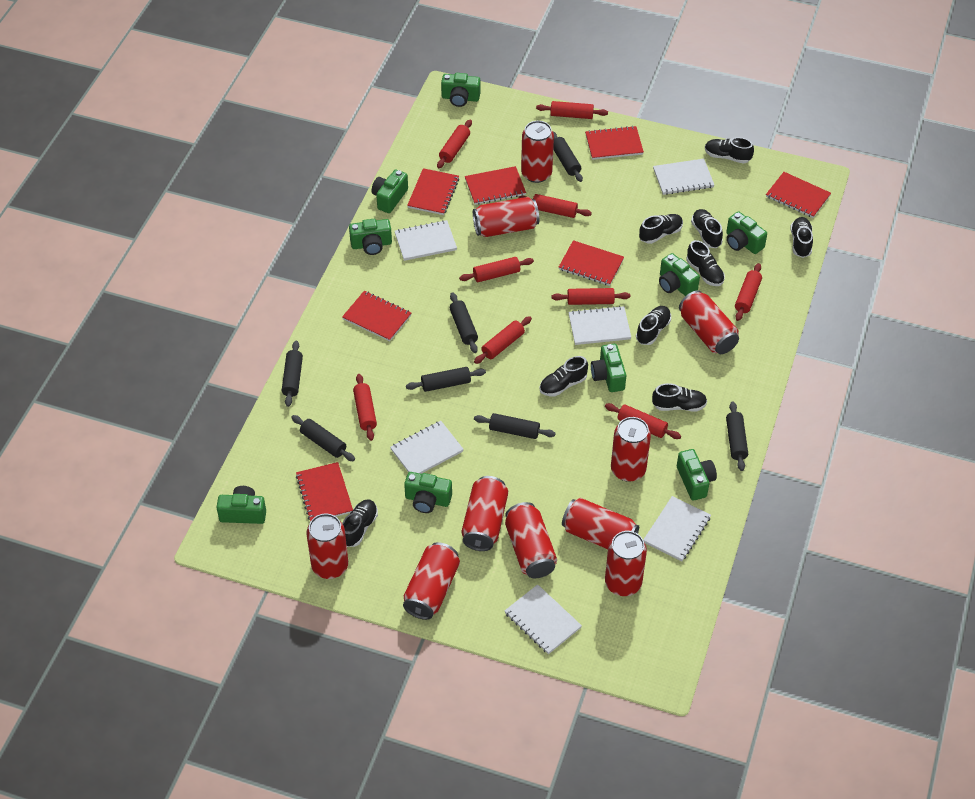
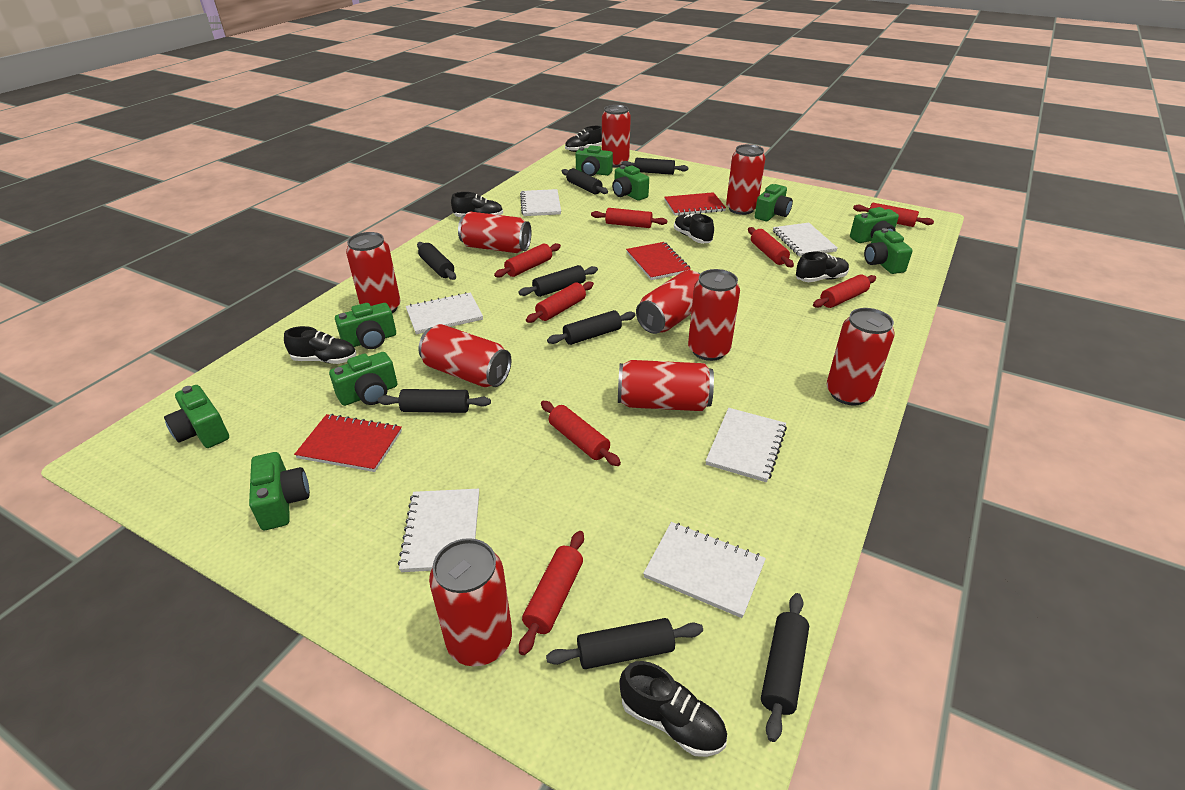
black rolling pin: [282,341,303,407] [291,415,355,461] [406,367,486,392] [450,293,478,353] [474,413,556,439] [553,132,583,182] [726,401,748,471] = 7 -> [378,389,491,413] [417,242,456,280] [518,265,598,297] [546,618,703,669] [547,310,636,345] [562,168,608,194] [621,158,688,175] [761,593,809,742] = 8
black shoe: [342,499,378,547] [540,356,588,397] [636,306,671,345] [639,214,683,244] [652,383,707,412] [687,240,725,286] [691,209,723,248] [705,137,754,163] [790,217,813,258] = 9 -> [284,326,356,364] [451,192,503,217] [565,126,602,152] [619,661,727,757] [674,213,714,243] [796,252,849,282] = 6
red notebook: [296,462,353,521] [342,291,411,341] [407,168,459,215] [465,166,526,205] [559,240,624,286] [585,126,644,160] [766,172,831,218] = 7 -> [294,414,402,472] [626,242,691,280] [664,192,726,216] = 3
red rolling pin: [353,374,377,441] [437,120,472,168] [459,257,534,282] [474,316,532,364] [518,194,592,218] [536,101,608,119] [552,288,630,305] [605,403,681,439] [735,263,762,321] = 9 -> [494,243,561,278] [519,531,584,655] [526,281,594,323] [541,401,621,466] [591,208,667,228] [748,227,794,267] [813,274,876,308] [853,203,934,227] = 8

